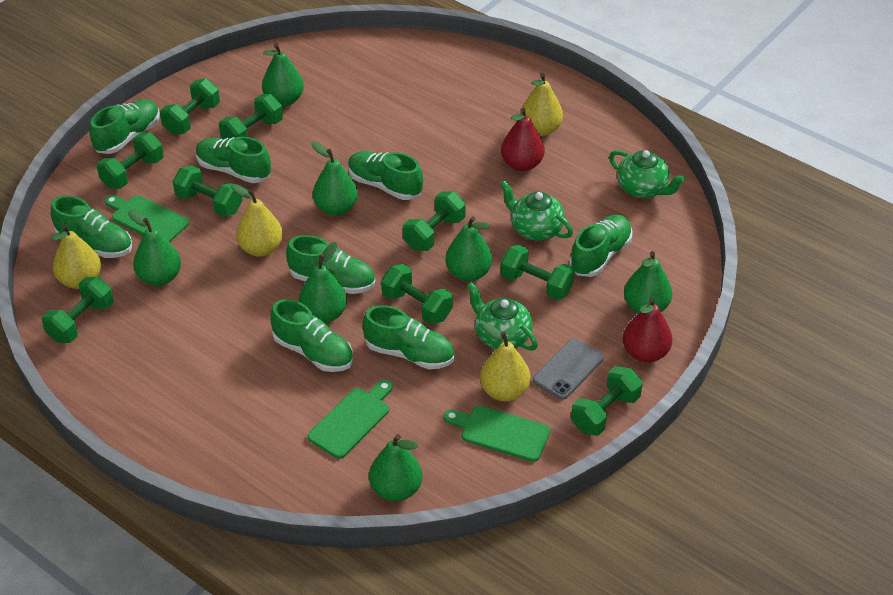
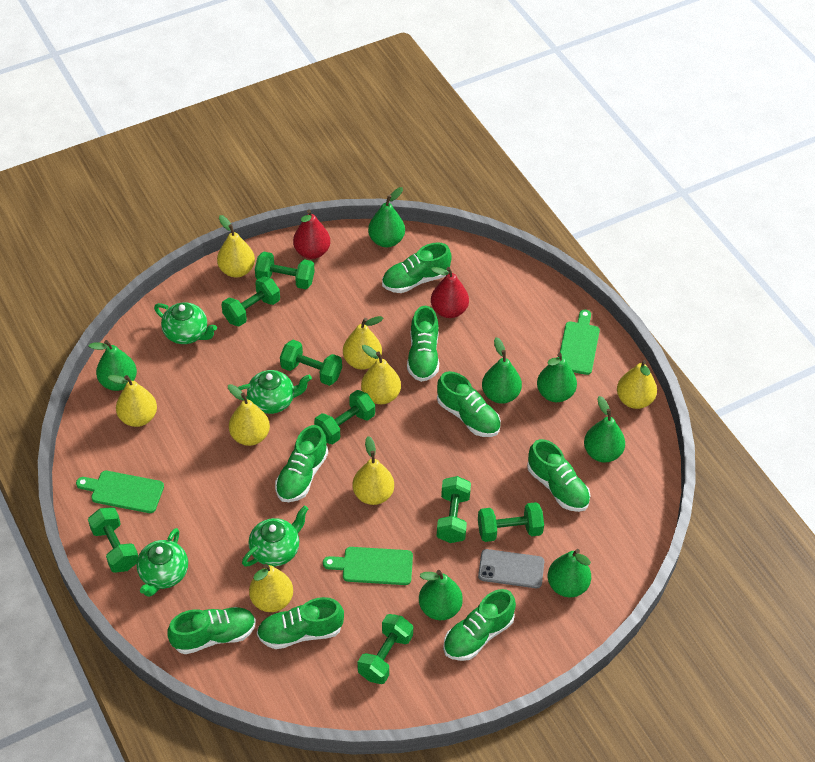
green dumbbell: [42,277,114,343] [97,133,164,189] [160,78,220,135] [173,166,243,217] [219,94,283,139] [381,264,453,325] [403,191,466,251] [500,244,575,300] [571,366,642,436] = 9 -> [88,507,138,573] [222,276,280,327] [255,252,314,289] [280,340,342,386] [314,390,375,444] [357,614,413,684] [437,476,471,543] [478,502,544,542] = 8
green teapot: [467,282,538,351] [500,180,573,241] [609,150,685,198] = 3 -> [136,528,188,597] [154,302,217,344] [234,370,312,414] [242,506,308,566] = 4
yellow pear: [51,224,101,289] [231,184,283,257] [480,323,531,401] [520,73,563,136] = 4 -> [108,375,157,427] [217,215,255,277] [228,384,270,446] [249,564,293,612] [343,316,383,370] [353,436,394,505] [361,345,401,404] [617,360,657,409] = 8

